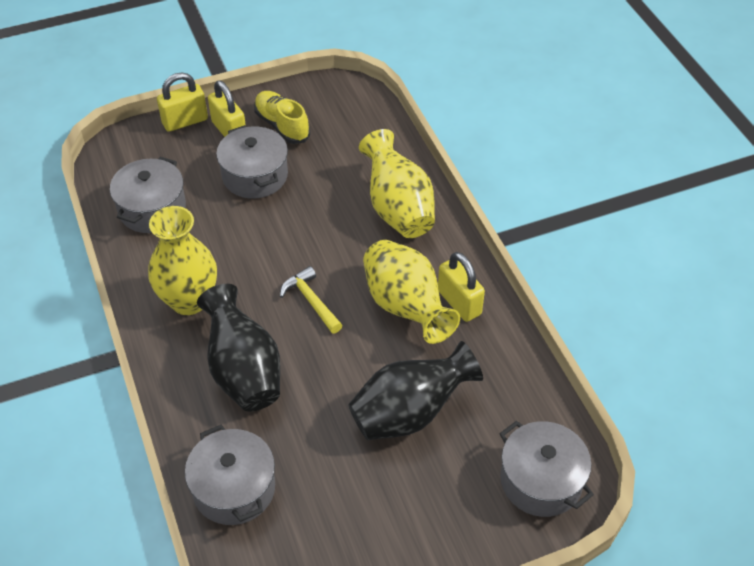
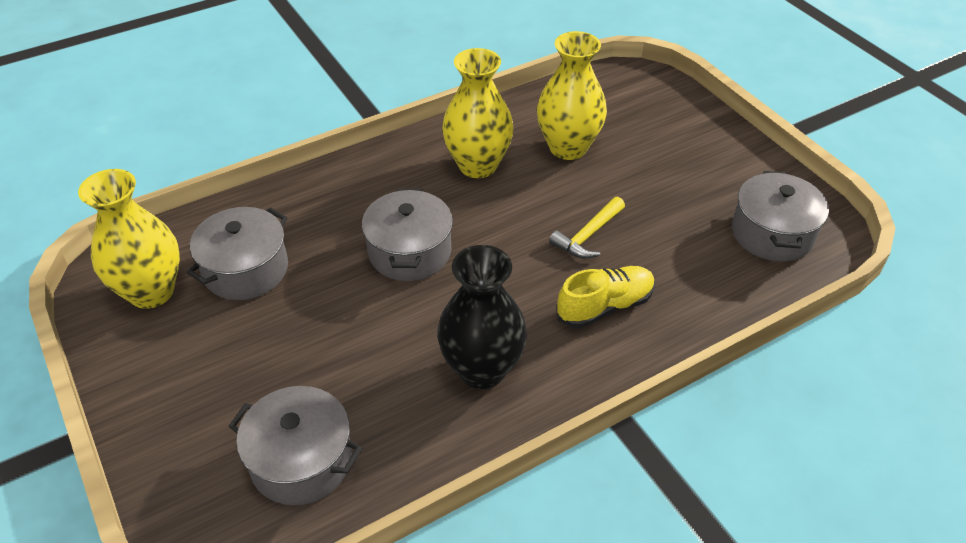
black vase: [197,284,280,412] [348,341,483,440] = 2 -> [437,245,527,389] = 1
yellow padlock: [157,73,208,132] [208,80,246,137] [438,252,485,322] = 3 -> none = 0

